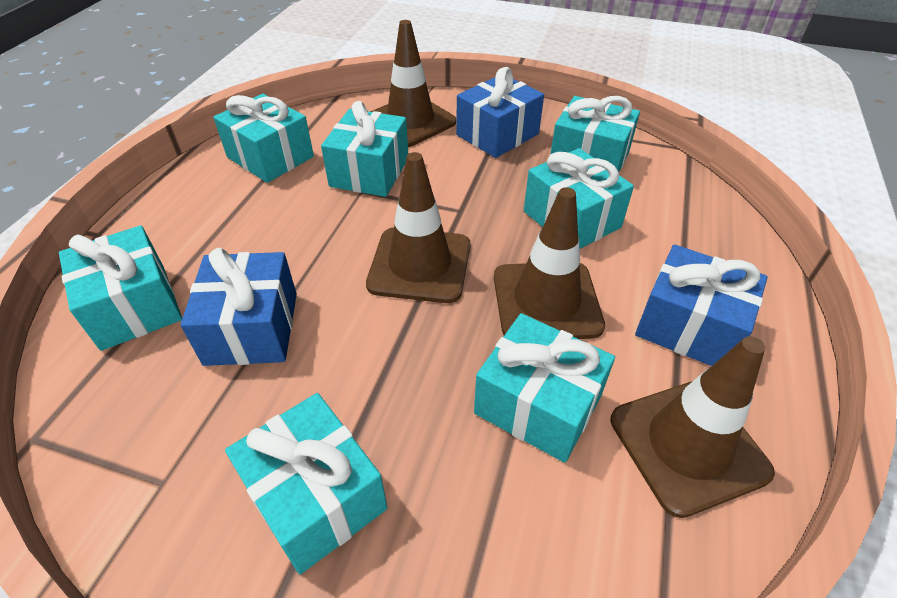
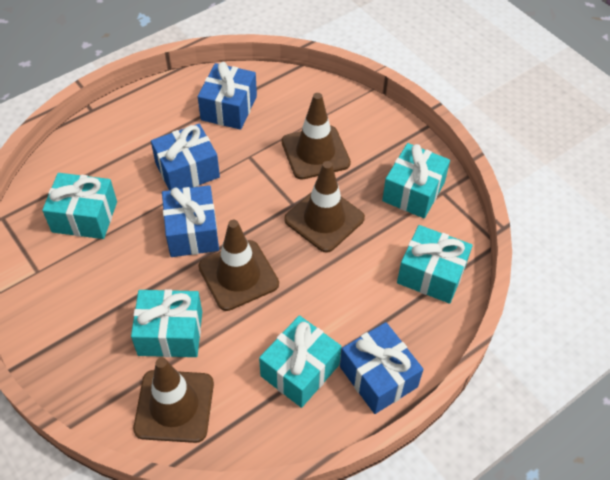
blue gift: [181,248,297,366] [456,67,544,158] [635,244,768,366] = 3 -> [151,124,220,190] [162,185,219,257] [198,62,257,130] [340,322,423,414] = 4
turquoise gift: [59,225,182,351] [213,94,314,183] [225,393,387,574] [321,101,408,197] [474,313,615,463] [524,148,634,249] [550,96,640,172] = 7 -> [42,173,117,239] [131,289,202,357] [259,315,342,408] [382,143,450,219] [397,225,473,304] = 5

